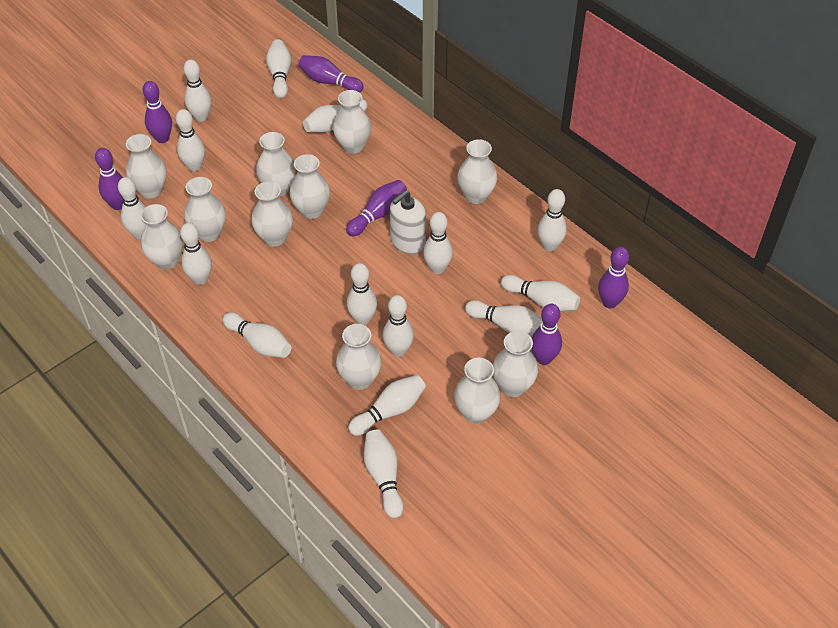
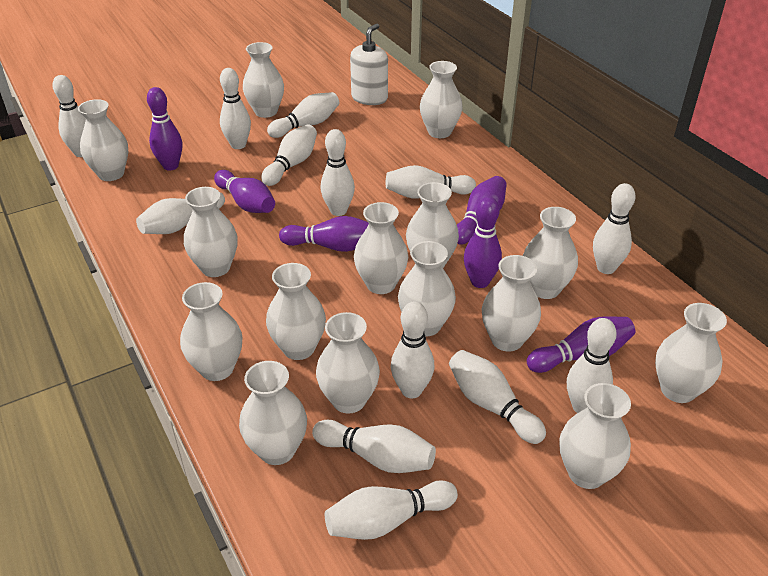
white bowling pin: [118,177,147,239] [176,109,205,172] [180,223,212,285] [183,60,211,122] [223,312,291,358] [266,39,291,98] [303,99,367,133] [347,263,377,325] [348,375,426,436] [364,429,403,518] [383,295,414,357] [423,212,453,274] [465,300,542,336] [501,275,580,311] [538,189,567,251] = 15 -> [53,75,86,157] [136,192,225,234] [220,68,251,149] [261,124,317,186] [267,92,340,138] [312,420,436,473] [321,129,355,216] [325,480,458,540] [386,165,476,199] [391,301,434,398] [449,350,546,444] [567,318,617,413] [593,183,636,274] = 13
white vase: [126,134,167,198] [141,204,183,270] [184,177,226,242] [251,181,293,247] [256,132,296,196] [290,154,330,219] [333,90,371,154] [336,324,382,390] [454,358,501,424] [457,139,497,204] [493,331,538,397] = 11 -> [78,99,128,181] [180,282,243,381] [184,187,238,277] [239,361,307,465] [243,42,284,118] [266,263,326,360] [316,312,380,414] [354,202,408,294] [398,241,456,337] [406,182,459,268] [420,61,462,138] [482,255,541,352] [523,207,578,299] [559,383,631,489] [655,303,727,403] = 15

